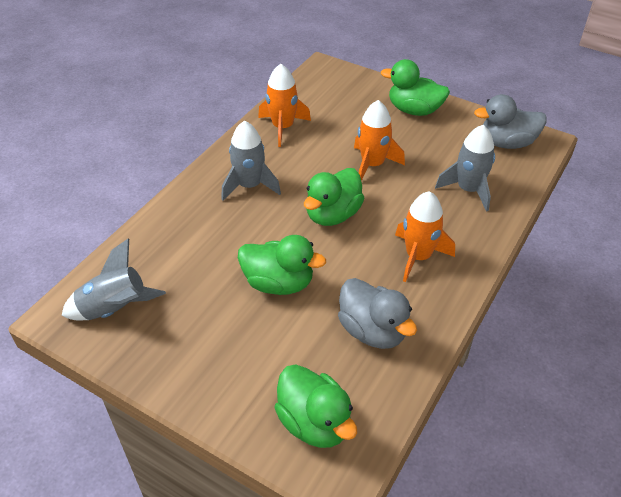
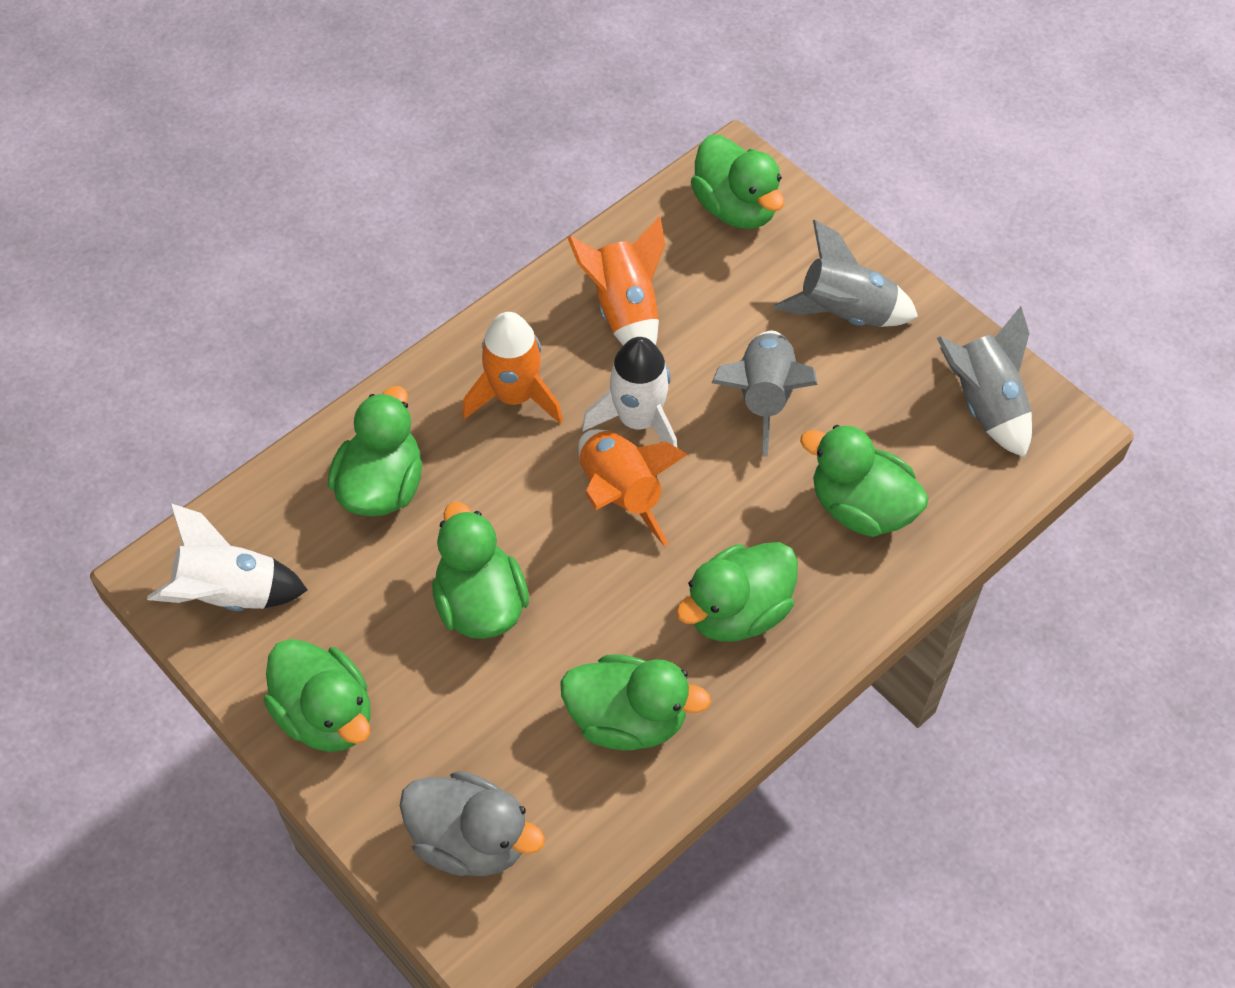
green duck: [238,235,326,295] [274,365,357,448] [304,168,364,226] [381,59,450,116] = 4 -> [264,639,371,752] [328,386,422,517] [432,502,529,639] [560,654,711,750] [676,542,798,642] [691,135,784,229] [800,425,929,537] = 7
grey duck: [338,278,417,349] [474,94,547,149] = 2 -> [400,771,545,876] = 1
white rocket: none = 0 -> [147,503,308,611] [582,337,677,447] = 2

